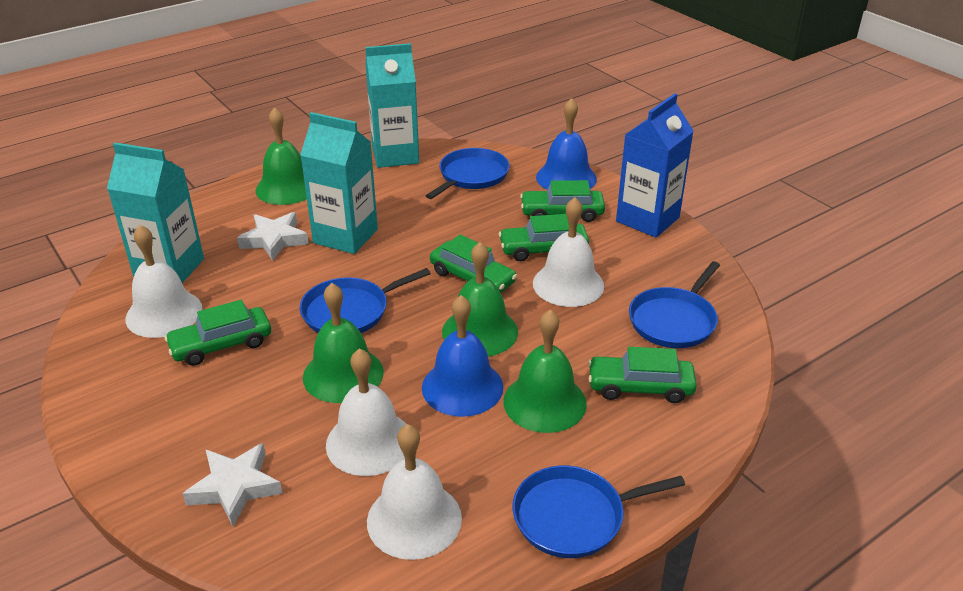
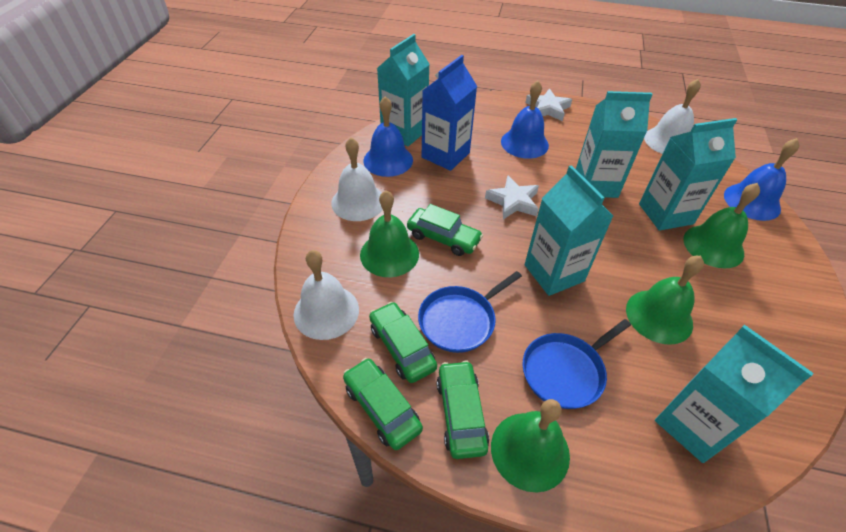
blue bell: [422,295,503,417] [536,98,597,190] = 2 -> [363,96,413,177] [501,80,549,159] [724,138,799,221] = 3
blue pan: [299,268,431,333] [426,148,509,199] [513,465,685,558] [629,261,720,348] = 4 -> [418,271,522,353] [523,319,631,409] = 2
green car: [164,300,271,366] [430,234,517,293] [499,214,589,261] [520,180,605,222] [588,347,697,403] = 5 -> [343,358,423,450] [369,302,437,383] [407,204,483,256] [436,360,489,459] = 4
turquoise carton: [107,143,204,283] [300,112,378,254] [365,43,419,168] = 3 -> [377,34,430,146] [525,165,613,296] [576,91,653,198] [639,118,737,231] [655,325,814,463] = 5
white bell: [126,225,202,338] [326,348,407,476] [367,424,462,560] [533,197,604,307] = 4 -> [293,250,359,340] [331,138,383,221] [644,79,701,154] = 3

